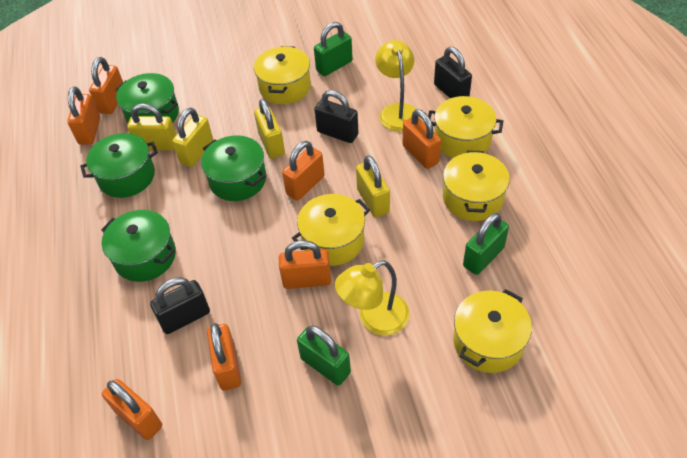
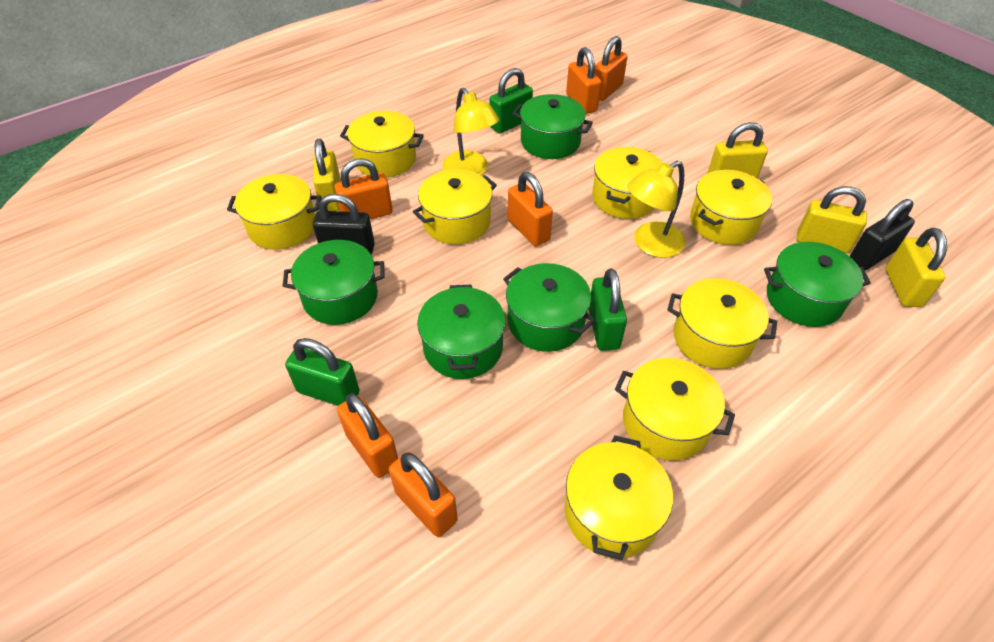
black padlock: [150,277,210,334] [314,90,358,143] [434,47,472,98] = 3 -> [313,194,375,255] [850,199,915,270] = 2
green pot: [80,133,158,198] [101,210,176,282] [116,73,179,123] [201,136,266,201] = 4 -> [283,240,385,325] [417,285,506,379] [503,263,596,352] [512,94,593,159] [764,242,871,327] = 5
orange padlock: [67,86,100,145] [89,57,123,114] [102,379,162,440] [207,323,241,391] [279,240,331,289] [282,141,325,201] [403,109,441,169] = 7 -> [335,158,393,219] [337,393,398,478] [389,452,458,537] [508,172,553,246] [566,47,601,114] [594,36,628,101] = 6
yellow pot: [254,46,311,104] [292,194,370,266] [428,96,503,158] [443,150,510,221] [453,289,532,373] = 5 -> [227,174,322,250] [340,111,424,178] [413,169,497,244] [565,436,673,560] [592,147,663,219] [615,358,735,460] [667,278,777,369] [690,170,772,245] = 8

